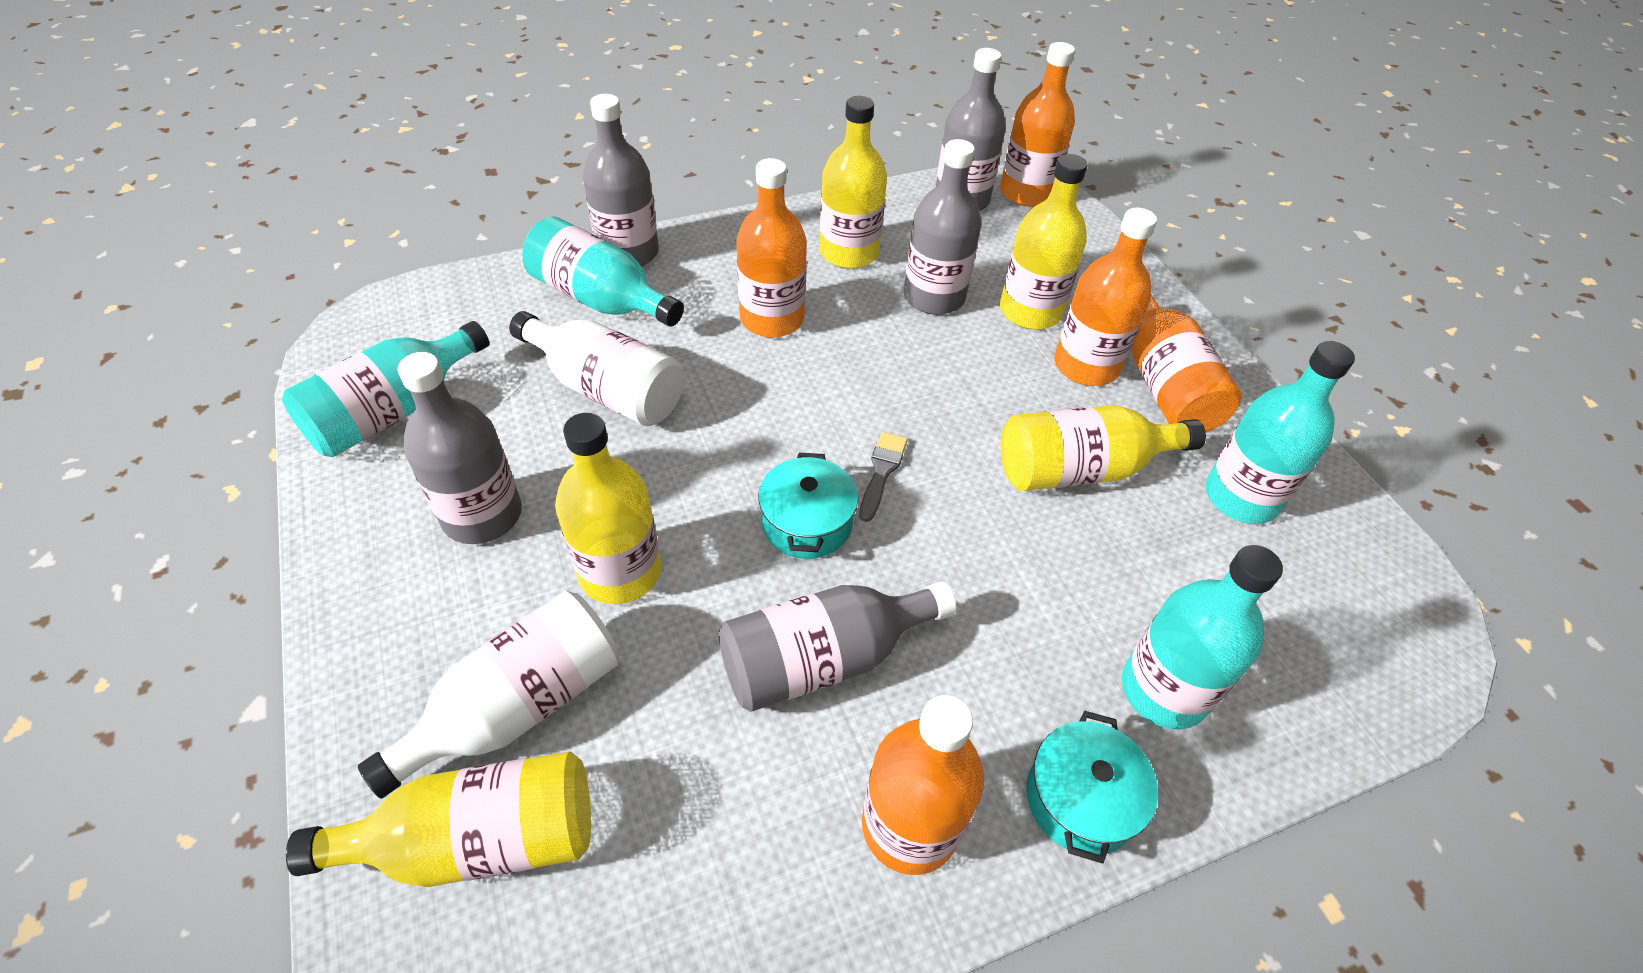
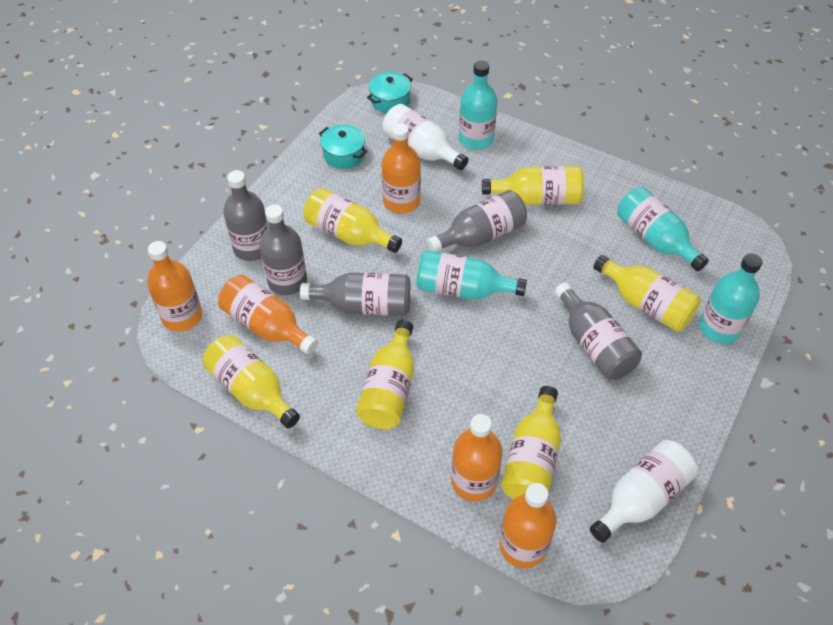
grey brush: [859,432,908,522] = 1 -> none = 0
yellow bottle: [286,751,591,887] [555,413,661,604] [820,96,887,269] [1000,154,1088,329] [1001,405,1206,491] = 5 -> [203,335,300,428] [303,188,402,253] [356,320,414,429] [482,166,584,205] [501,386,561,499] [593,255,701,332] = 6

